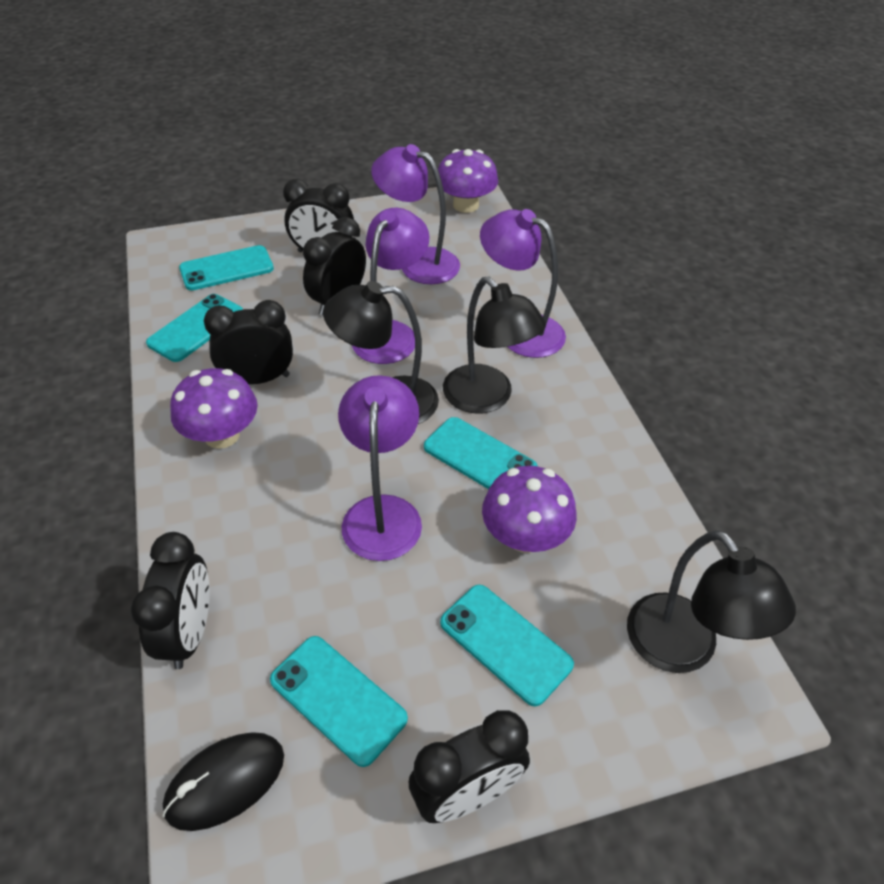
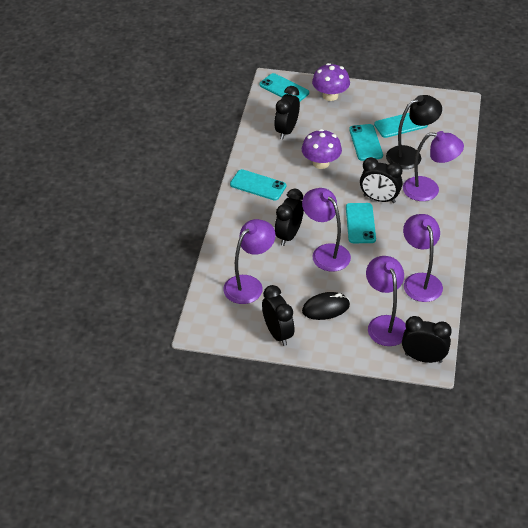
black lamp: [323,281,439,424] [443,277,546,413] [627,530,796,673] = 3 -> [386,95,442,169] = 1
purple lamp: [338,375,422,561] [352,208,429,364] [371,144,460,284] [480,209,566,358] = 4 -> [223,219,276,304] [302,188,351,272] [366,256,406,346] [403,131,464,201] [403,214,443,302] = 5
purple mushroom: [170,368,258,449] [438,149,498,213] [482,466,577,553] = 3 -> [302,129,342,169] [312,63,350,101] = 2

